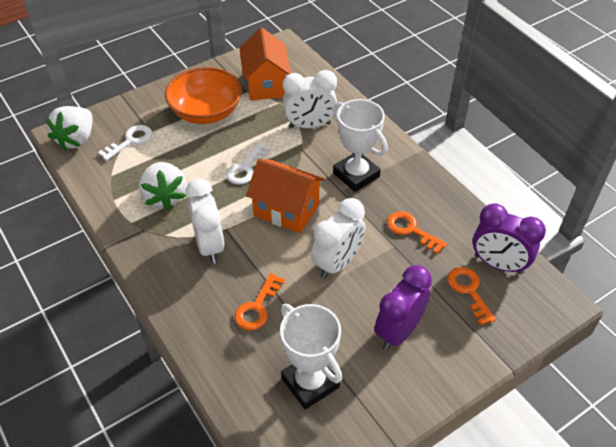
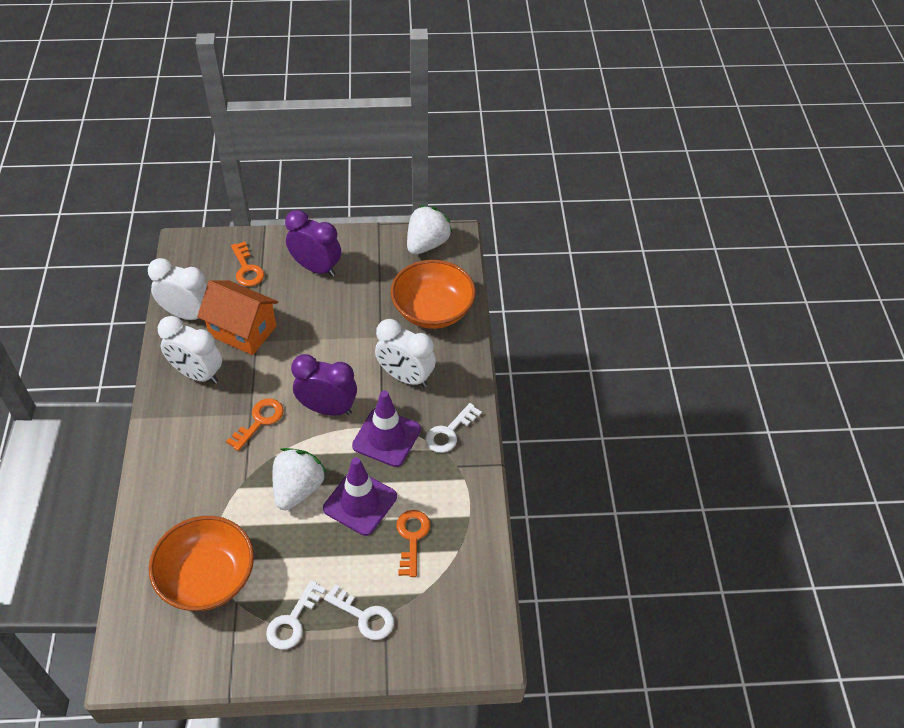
orange bowl: [165,67,242,124] = 1 -> [149,516,254,611] [390,260,476,329] = 2
orange house: [240,28,291,100] [246,159,325,233] = 2 -> [197,280,278,355] = 1
purple traffic cone: none = 0 -> [323,457,397,536] [352,390,421,467] = 2
white key: [98,125,152,161] [226,143,271,185] = 2 -> [266,580,326,650] [324,584,394,640] [425,403,482,453] = 3
white trophy: [280,304,342,410] [333,99,388,192] = 2 -> none = 0

